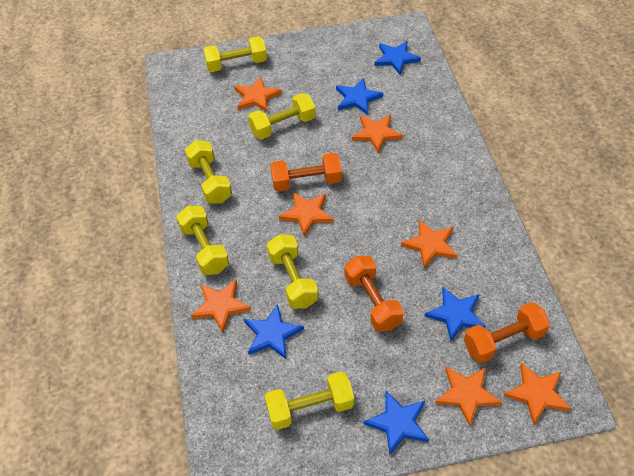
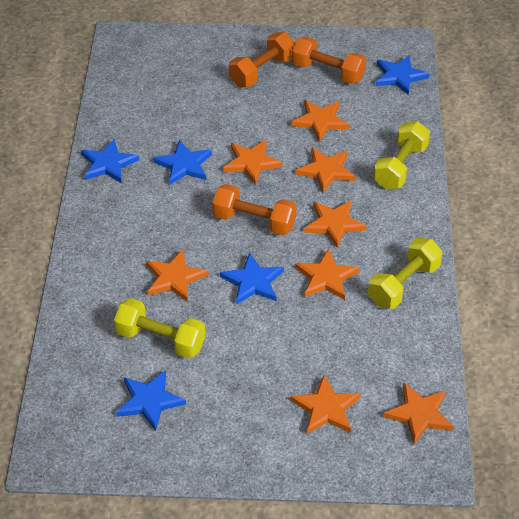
orange star: [191,280,251,332] [234,77,282,112] [279,192,334,237] [352,114,403,153] [401,220,458,268] [435,367,502,426] [503,363,571,425] = 7 -> [146,249,209,301] [223,140,282,185] [291,100,349,142] [291,375,361,434] [295,249,359,300] [296,148,356,192] [304,201,367,248] [383,383,454,444] = 8
yellow dumbbell: [176,206,229,275] [185,140,232,204] [203,36,267,72] [248,93,316,140] [265,371,354,430] [267,234,318,309] = 6 -> [114,298,205,359] [368,238,442,309] [374,121,430,189] = 3

